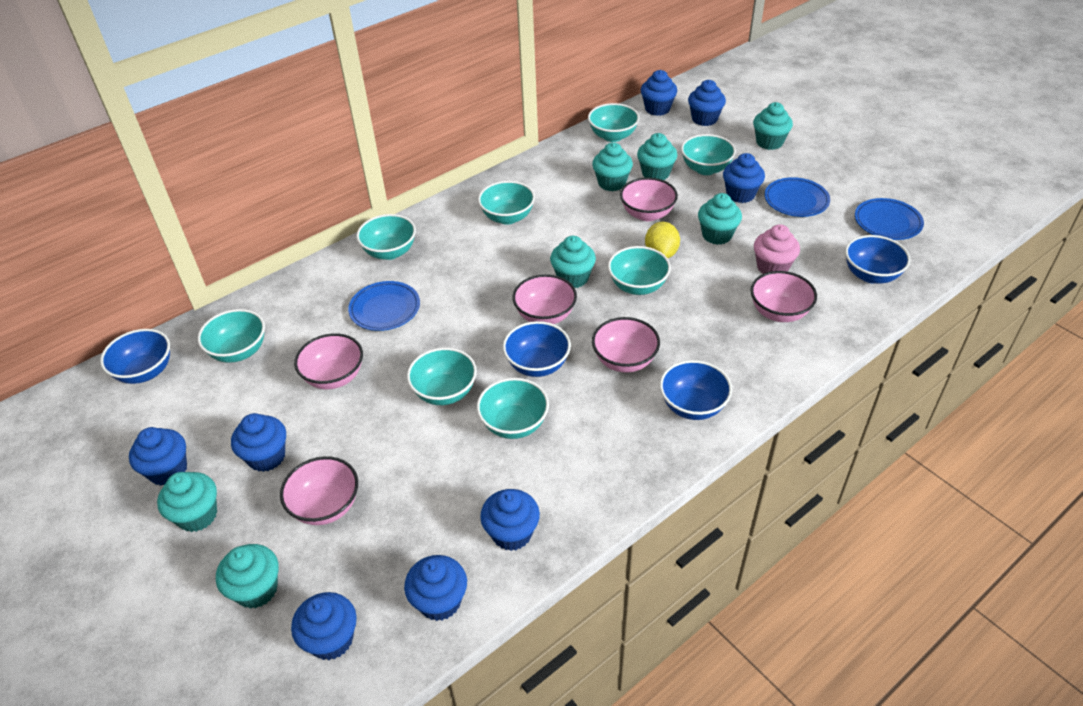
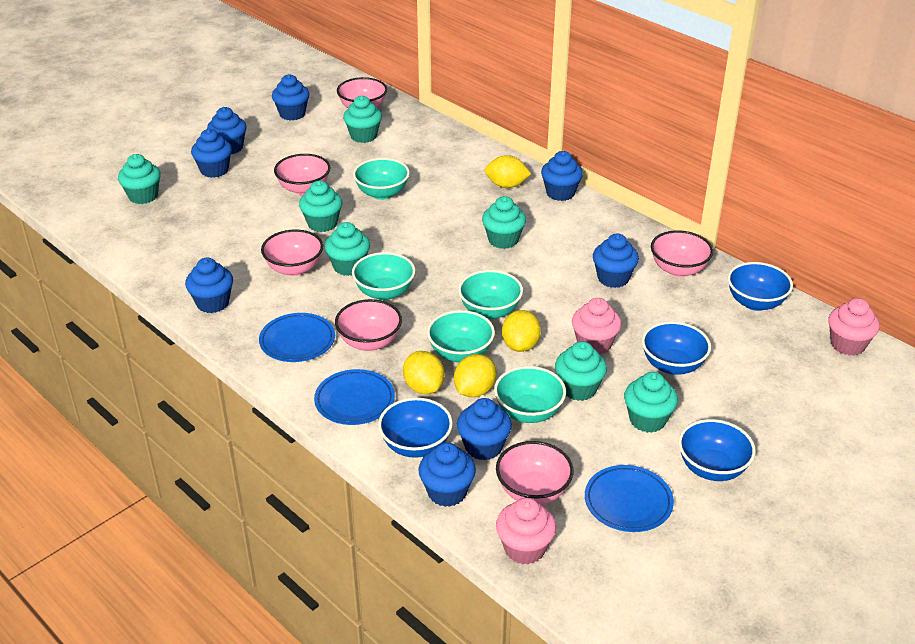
pink cupcake: [754,224,800,274] = 1 -> [496,498,556,565] [572,298,621,355] [828,298,880,356] = 3
turquoise bowl: [198,309,265,363] [357,214,416,260] [407,348,477,405] [477,378,549,439] [478,181,535,225] [588,103,639,142] [608,246,671,295] [681,134,736,175] = 8 -> [352,252,415,300] [353,158,410,200] [427,310,495,362] [458,270,523,319] [494,366,566,423] = 5
yellow lemon: [645,222,680,258] = 1 -> [403,351,445,394] [454,354,496,397] [485,155,531,188] [502,310,541,352] = 4

